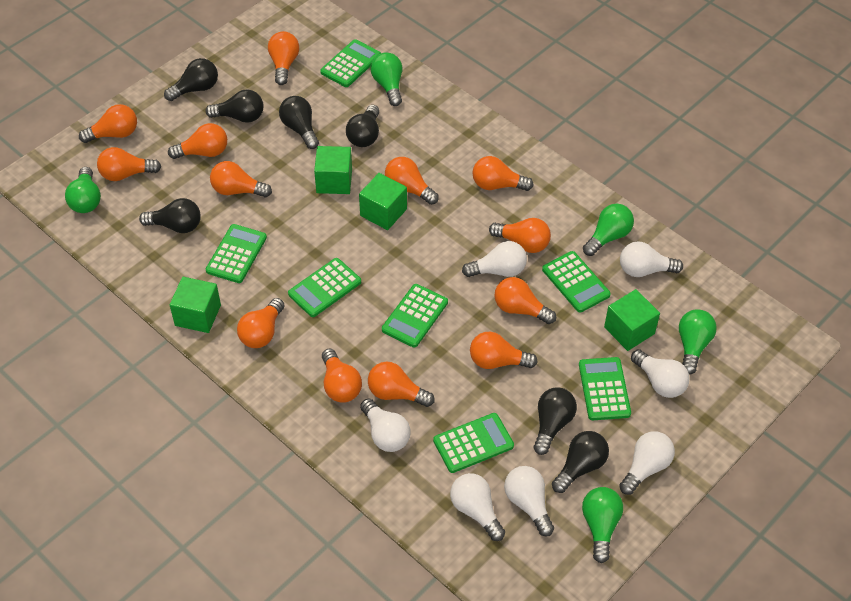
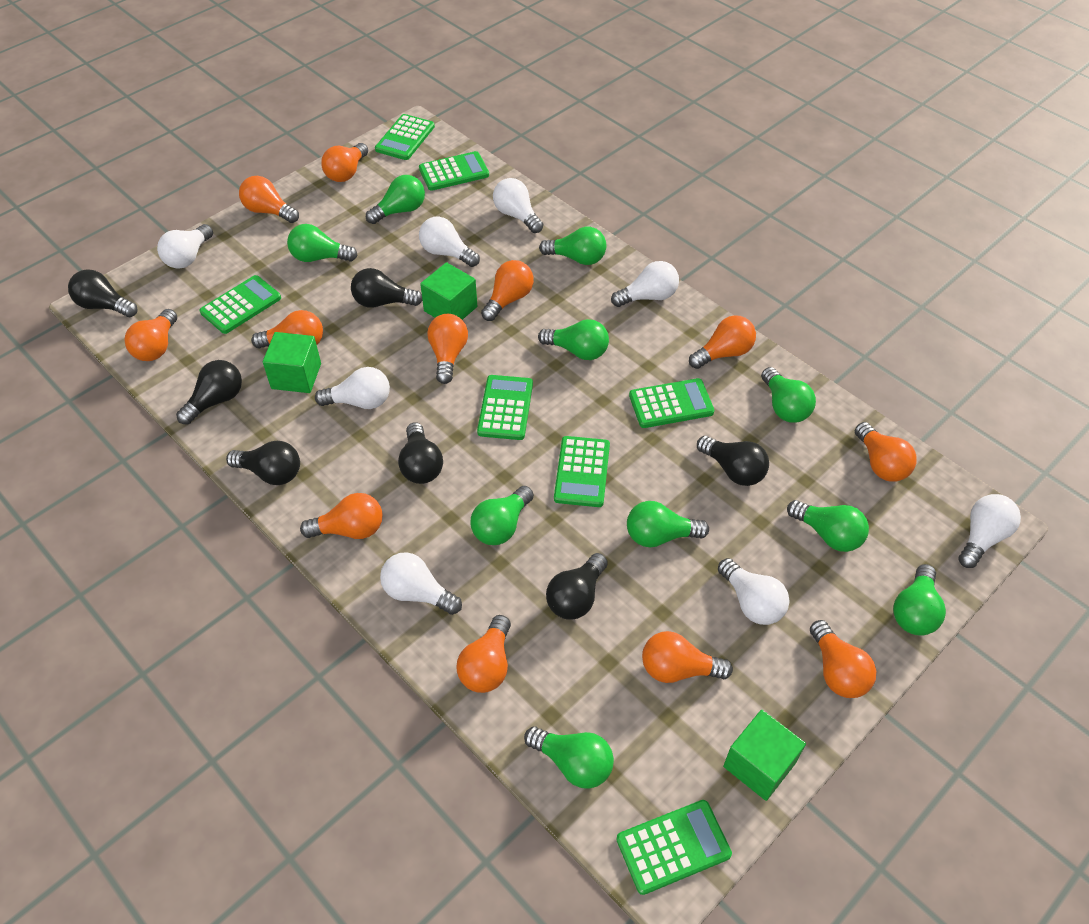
green cube: [170,277,221,333] [314,146,352,194] [359,173,407,230] [604,289,660,351] = 4 -> [263,332,321,393] [420,262,477,320] [723,710,806,801] = 3
green light bulb: [65,167,101,213] [371,52,402,106] [582,487,623,563] [583,204,634,256] [679,309,717,375] = 5 -> [287,224,358,262] [366,175,425,224] [470,486,534,545] [524,727,614,789] [538,319,609,360] [539,227,606,265] [627,501,709,547] [761,367,816,423] [787,500,869,552] [893,564,946,636] = 10
orange light bulb: [79,104,137,143] [97,147,161,181] [168,123,227,159] [210,161,272,197] [237,298,285,348] [268,31,299,85] [322,349,362,403] [368,362,434,407] [385,157,439,205] [470,332,538,369] [472,156,534,191] [489,218,551,253] [494,277,556,324] = 13 -> [124,309,177,361] [239,176,299,223] [251,310,323,349] [300,493,382,539] [321,143,368,182] [427,314,468,384] [457,615,511,693] [481,260,534,321] [642,631,733,683] [689,315,756,369] [810,620,876,698] [855,422,917,482] = 12
white light bulb: [360,399,411,452] [450,473,505,541] [462,241,527,277] [504,466,554,537] [619,431,675,495] [620,241,683,277] [631,349,690,398] = 7 -> [157,224,213,269] [315,367,390,409] [380,552,462,615] [419,216,480,267] [493,178,543,233] [611,261,679,307] [718,558,789,625] [958,494,1021,568] = 8

